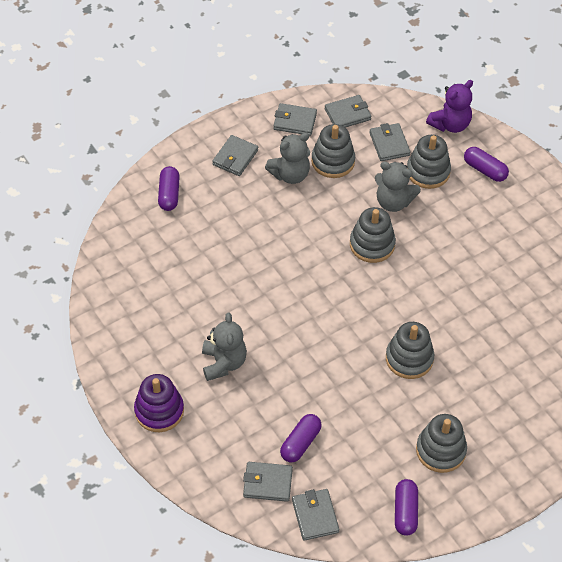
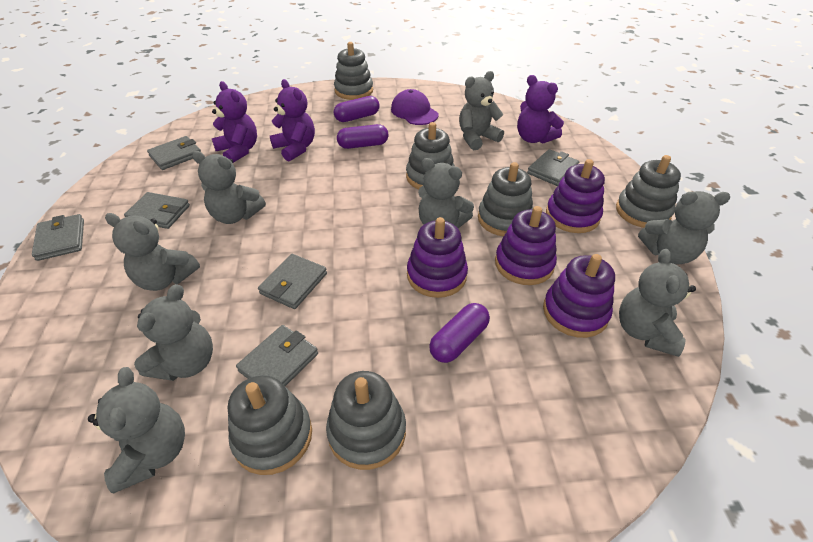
grey stacking toy: [311,124,355,178] [350,207,396,263] [386,322,434,379] [407,135,451,189] [416,414,467,473] = 5 -> [228,375,312,475] [326,371,406,470] [334,42,373,100] [406,122,455,189] [478,162,533,236] [616,155,681,228] = 6
grey teddy bear: [202,313,247,381] [265,133,310,184] [375,162,421,212] = 3 -> [88,367,185,493] [105,213,200,291] [134,284,213,381] [192,151,266,224] [418,158,474,228] [459,71,504,150] [619,249,696,357] [638,191,730,264] = 8
purple cap: none = 0 -> [391,89,439,125] = 1
purple capsule: [158,166,180,211] [280,414,322,462] [395,479,418,536] [464,147,509,182] = 4 -> [334,96,379,122] [337,124,388,149] [429,303,490,363] = 3
purple stacking toy: [134,374,184,432] = 1 -> [407,217,468,298] [495,206,557,285] [543,254,615,338] [546,159,605,233] = 4
purple teddy bear: [426,80,473,133] = 1 -> [212,81,257,163] [270,79,315,162] [517,75,564,144] = 3

